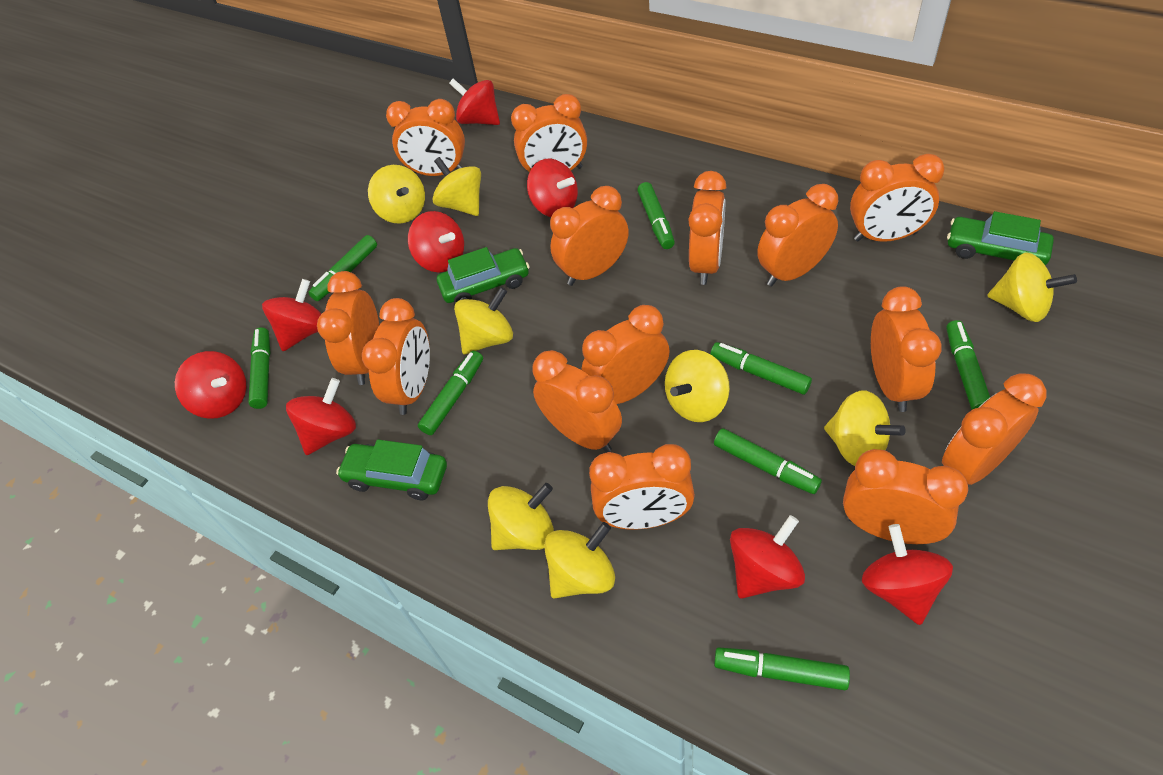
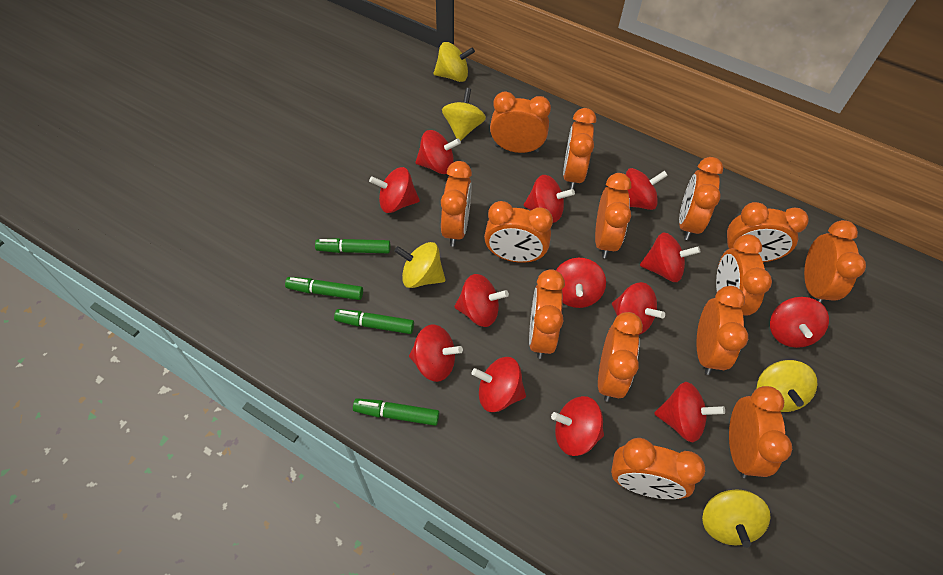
green car: [336,440,447,500] [437,247,530,303] [947,211,1054,265] = 3 -> none = 0
green marker: [248,327,271,409] [308,235,377,301] [418,351,483,435] [637,182,675,249] [711,342,812,395] [714,428,822,494] [714,648,850,690] [946,320,990,410] = 8 -> [285,277,363,300] [315,238,390,253] [334,309,414,334] [353,398,439,426] = 4
red spinning top: [175,351,246,419] [262,279,321,351] [286,378,356,455] [408,211,464,272] [449,79,500,125] [527,158,578,217] [730,515,805,598] [862,524,953,625] = 8 -> [369,167,420,213] [409,324,463,382] [415,130,461,174] [454,274,509,327] [472,357,526,412] [524,175,575,223] [551,396,604,456] [556,258,606,308] [612,282,665,335] [626,168,668,210] [640,232,700,282] [654,382,725,442] [770,297,829,348] = 13
yellow spinning top: [368,165,425,224] [432,157,481,216] [454,287,513,354] [488,483,554,550] [544,522,615,599] [665,350,730,422] [824,390,906,466] [987,252,1077,322] = 8 -> [394,242,445,288] [434,42,475,82] [442,88,486,141] [702,489,771,548] [757,360,817,412] = 5

